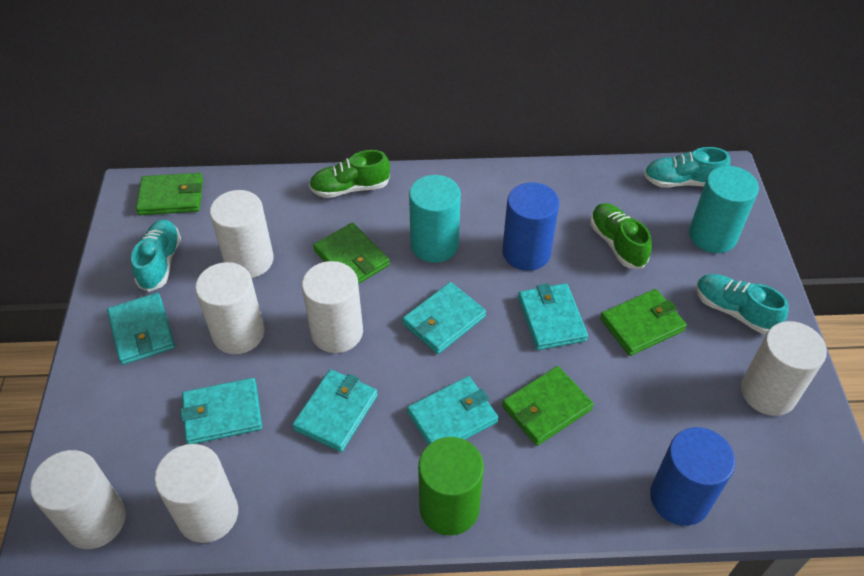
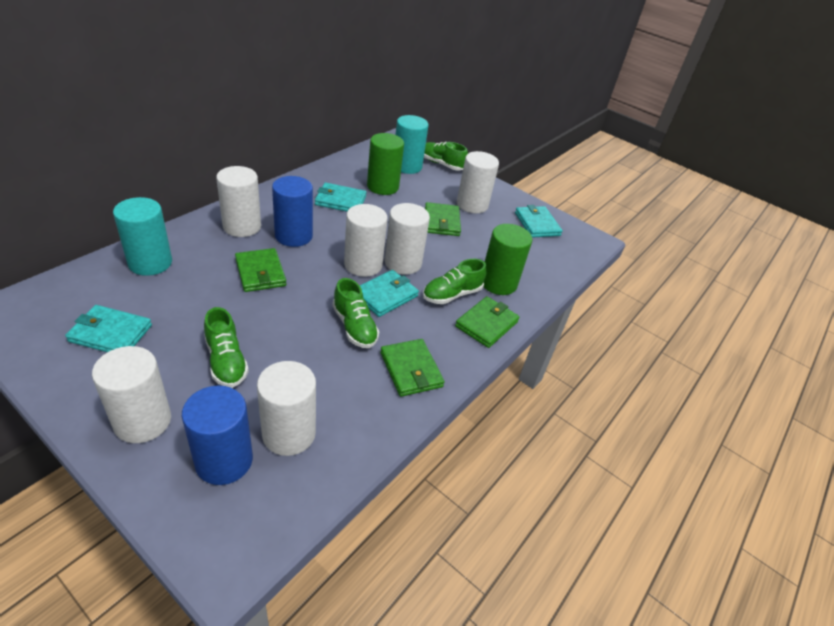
green cylinder: [418,437,484,536] = 1 -> [367,133,404,195] [483,224,532,295] = 2
green shoe: [309,150,390,198] [590,203,652,269] = 2 -> [204,307,249,388] [332,278,379,348] [423,259,487,304] [424,142,468,171] = 4
turquoise shoe: [131,220,181,292] [644,147,730,188] [696,274,789,334] = 3 -> none = 0
turquoise wallet: [107,293,175,365] [180,378,262,444] [292,369,378,452] [402,282,486,354] [407,376,498,445] [518,283,588,350] = 6 -> [65,305,152,352] [315,183,367,212] [359,270,419,317] [515,205,563,238] = 4

